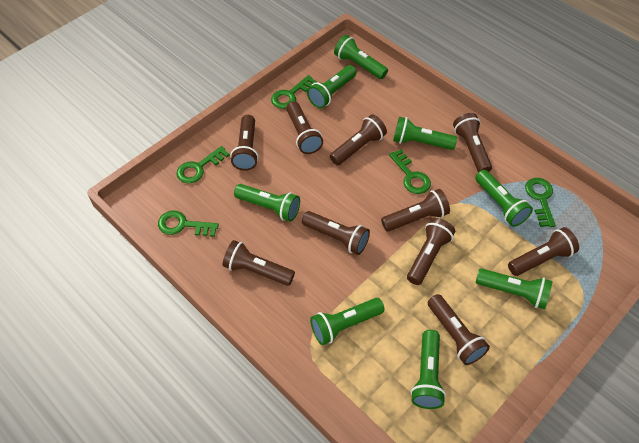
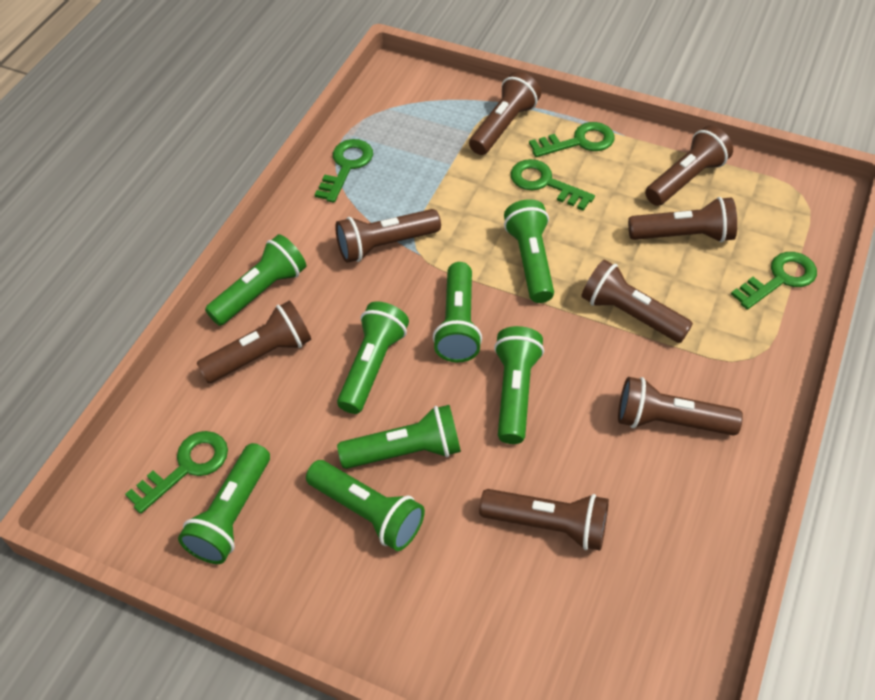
brown flashlight: [223,240,295,286] [231,115,259,171] [286,102,323,154] [302,211,370,255] [330,114,387,165] [381,189,450,232] [407,218,455,285] [428,294,490,365] [453,113,492,172] [508,227,579,276] = 10 -> [197,300,311,383] [335,209,441,263] [469,72,541,155] [479,489,609,551] [581,259,693,343] [618,377,743,436] [628,197,737,243] [645,126,733,206] = 8

